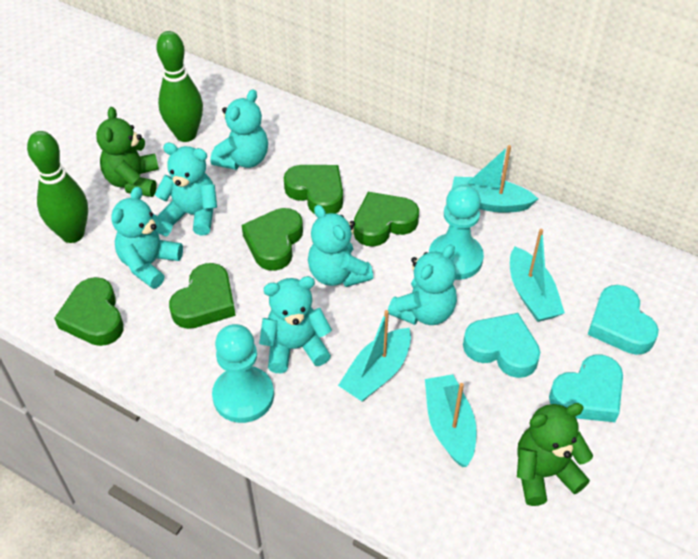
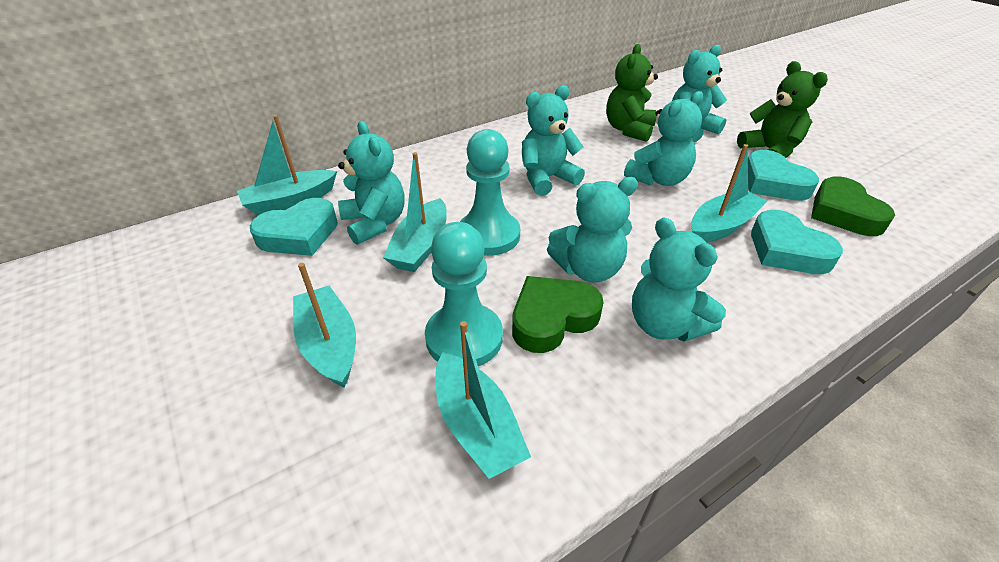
green bowling pin: [27,131,88,243] [156,31,203,142] = 2 -> none = 0
green heart: [54,277,124,346] [169,263,236,329] [242,208,303,271] [284,165,343,214] [354,192,419,247] = 5 -> [512,276,604,353] [811,176,895,236] = 2
turquoise boat: [338,310,411,402] [425,374,477,467] [452,145,538,213] [510,229,565,322] = 4 -> [237,115,337,215] [293,263,356,388] [383,152,447,272] [436,321,531,479] [691,144,767,243] = 5

